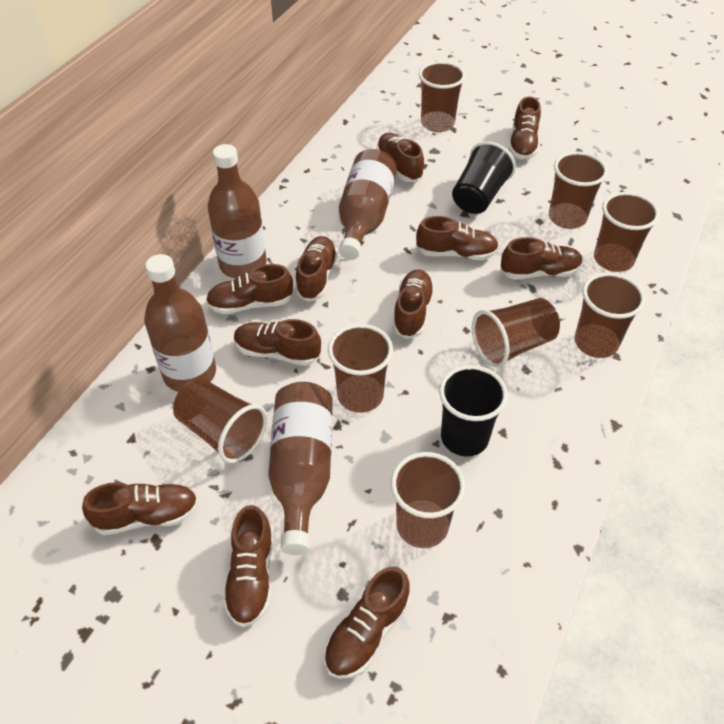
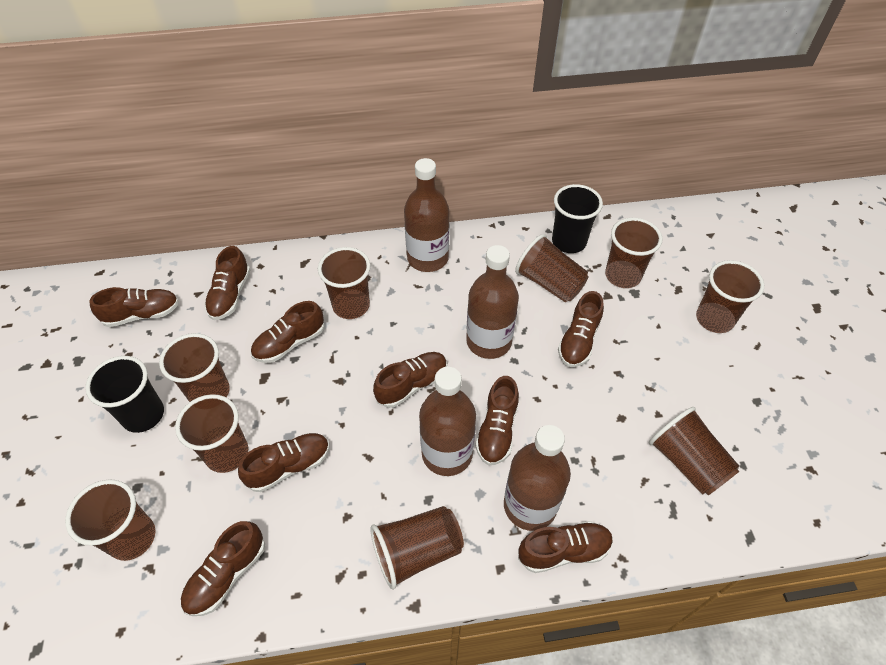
brown cup: [173,378,267,463] [328,324,393,413] [391,452,465,548] [419,61,466,132] [472,298,560,368] [549,151,608,229] [574,272,645,358] [594,192,660,272] = 8 -> [65,479,155,561] [159,333,230,402] [175,394,248,473] [318,247,371,319] [370,506,464,590] [515,234,588,302] [605,218,663,288] [649,407,739,495] [696,260,764,333] = 9
brown shoe: [82,482,198,535] [206,264,293,314] [223,505,273,627] [234,319,321,366] [295,236,338,302] [324,567,410,678] [376,133,425,182] [393,269,435,339] [416,216,499,260] [500,237,583,280] [509,97,541,160] = 11 -> [89,287,179,327] [180,521,265,616] [204,246,250,320] [238,433,329,492] [251,301,324,363] [373,352,447,408] [475,376,519,465] [518,521,613,573] [558,291,604,367] = 9

